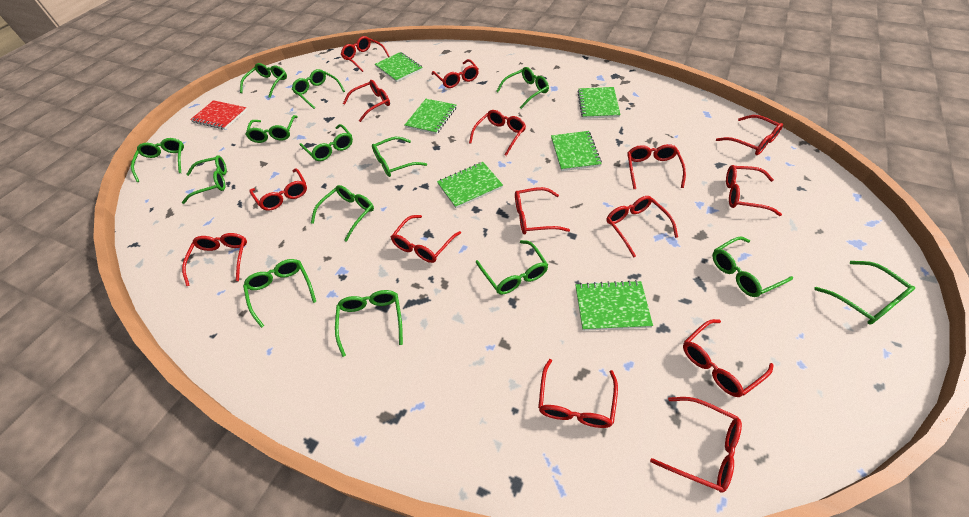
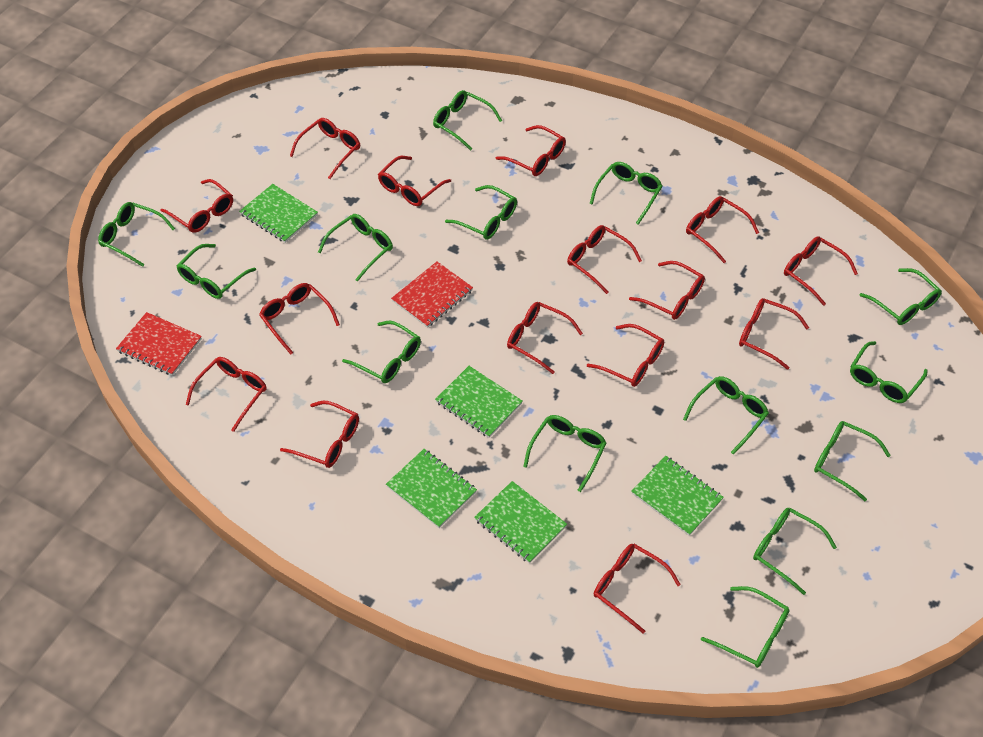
green notebook: [375,52,423,82] [405,99,456,134] [437,162,503,208] [551,131,602,171] [576,280,653,331] [577,87,621,119] = 6 -> [239,184,318,243] [386,449,477,528] [435,366,523,438] [474,481,567,563] [631,456,724,536] = 5
red notebook: [190,100,247,130] = 1 -> [116,312,202,376] [391,262,473,328] = 2

